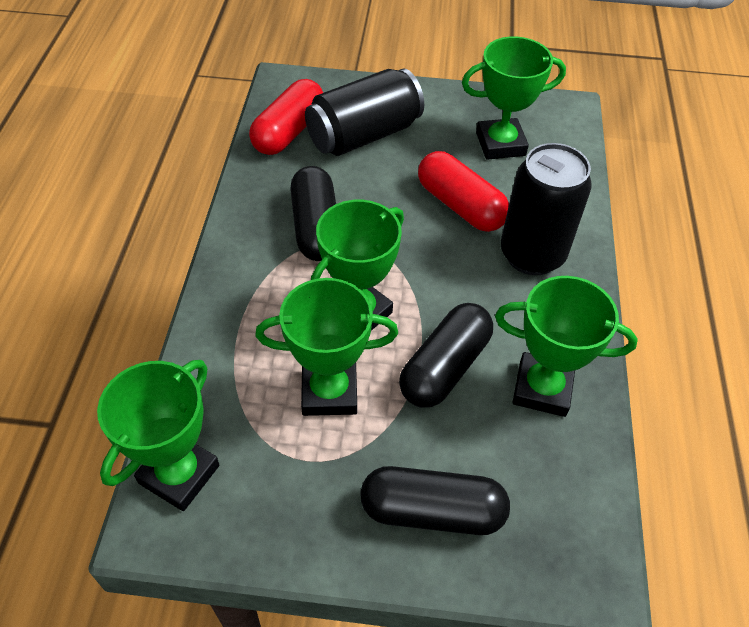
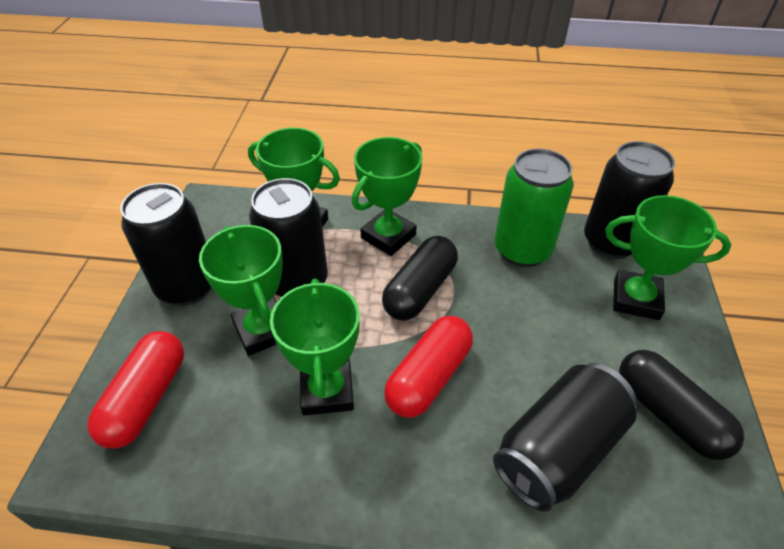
black can: [305,68,424,156] [501,143,592,275] = 2 -> [120,183,211,306] [249,178,328,297] [493,363,636,512] [584,141,675,259] = 4
black capsule: [290,166,336,261] [360,466,510,535] [399,303,493,408] = 3 -> [382,236,458,320] [619,350,745,460] = 2
green can: none = 0 -> [495,148,574,267] = 1

